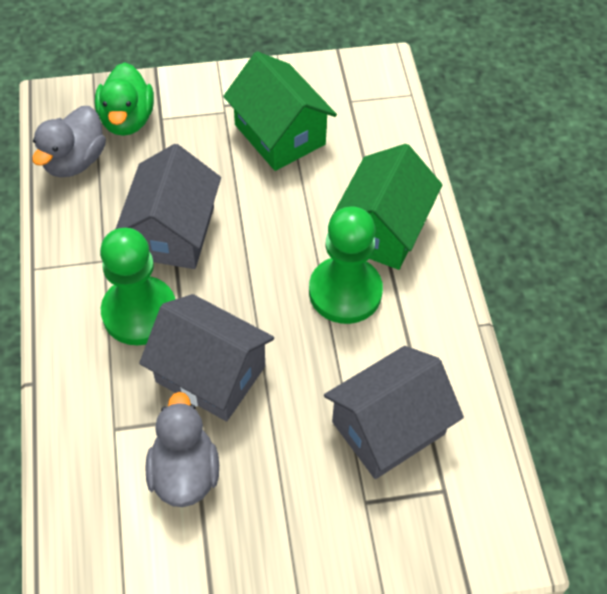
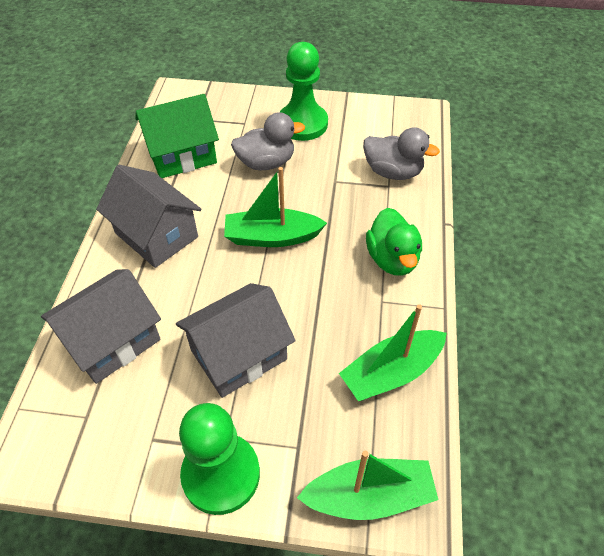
green boat: none = 0 -> [224,167,327,247] [297,451,439,520] [339,304,447,401] = 3
green house: [223,51,337,171] [330,144,442,270] = 2 -> [135,94,219,178] = 1

